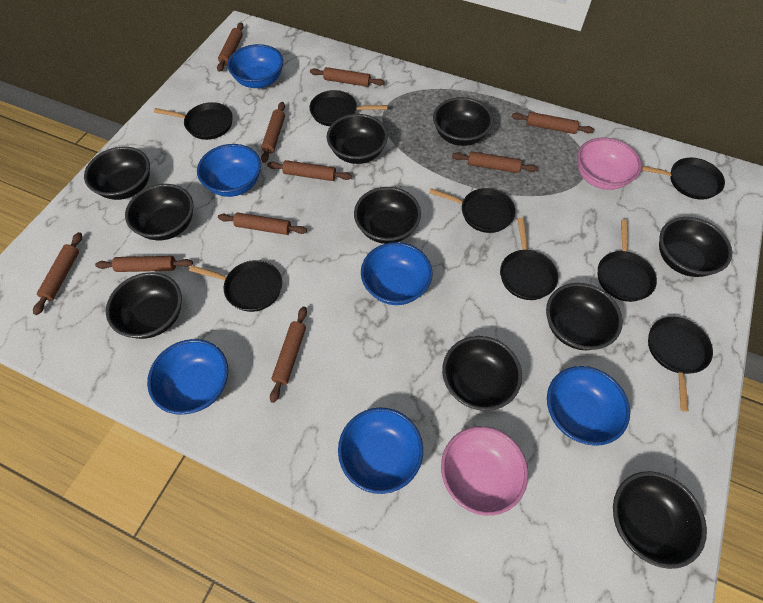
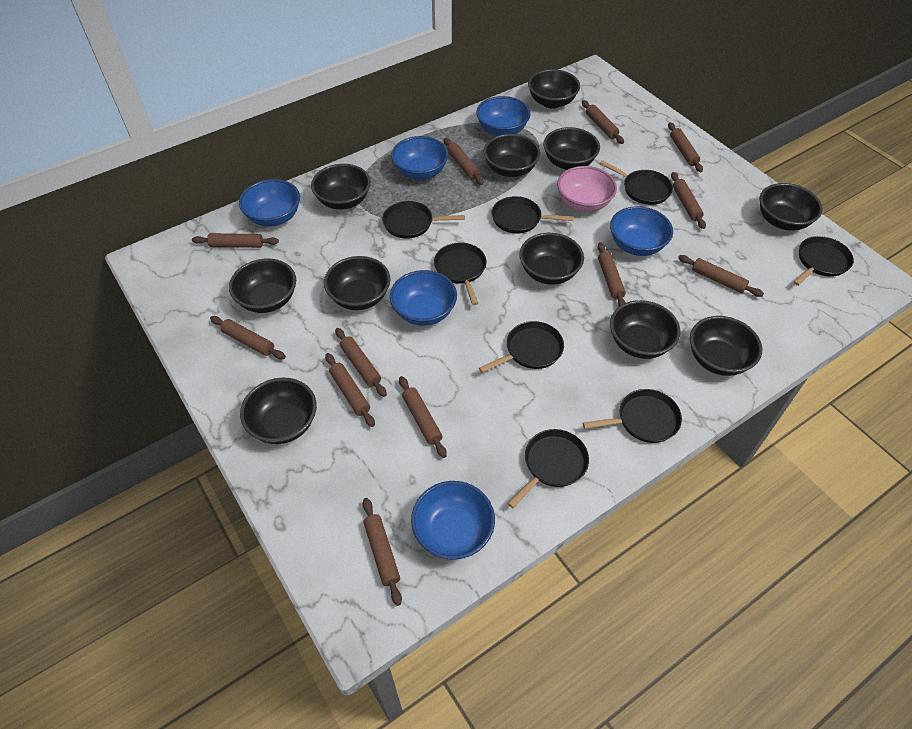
black bowl: [84,147,150,200] [106,272,182,339] [125,184,194,240] [326,114,388,164] [354,187,421,244] [433,97,493,146] [442,336,522,411] [546,283,623,350] [613,471,707,569] [659,217,732,277] = 10 -> [229,259,296,313] [240,378,317,444] [311,164,371,209] [324,256,391,310] [484,134,541,177] [519,233,584,285] [528,69,580,109] [543,127,600,170] [610,300,680,359] [690,316,762,376] [760,183,823,230] = 11
brown rolling pin: [33,232,82,315] [95,256,193,272] [217,23,244,72] [218,212,307,235] [261,102,285,163] [267,160,352,181] [270,306,307,403] [310,67,385,87] [452,151,538,173] [512,112,594,134] = 10 -> [192,233,279,248] [210,316,286,359] [325,353,375,427] [335,328,387,397] [363,498,402,606] [399,376,447,458] [444,138,484,185] [582,100,624,144] [598,242,626,306] [668,122,703,172] [671,172,706,229] [678,255,764,297] = 12
pink bowl: [441,426,528,516] [577,137,642,190] = 2 -> [557,166,617,212] = 1

